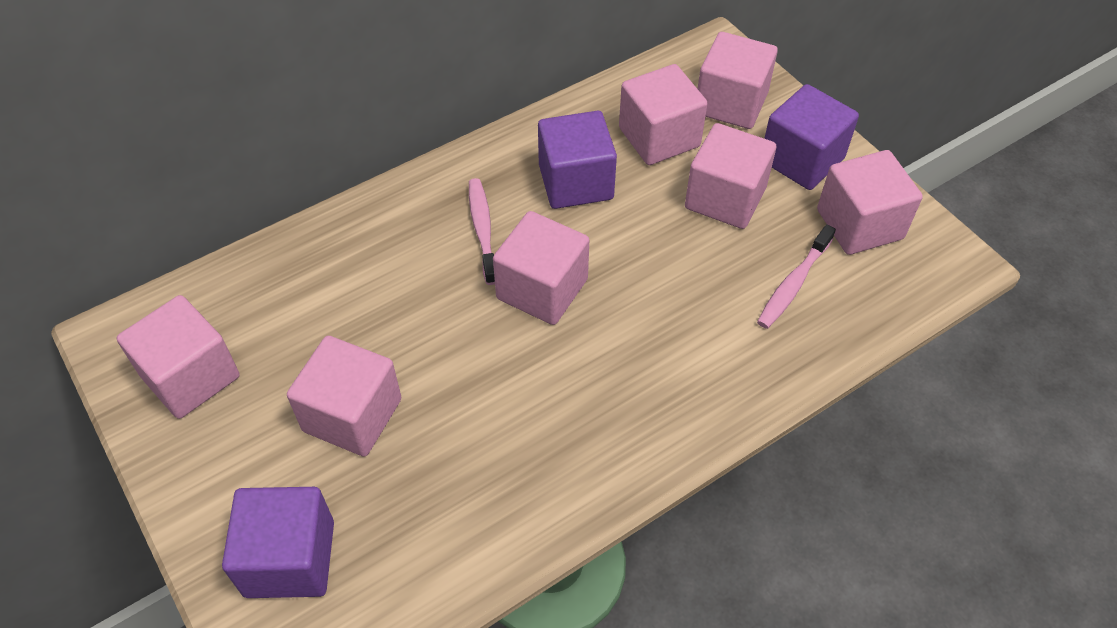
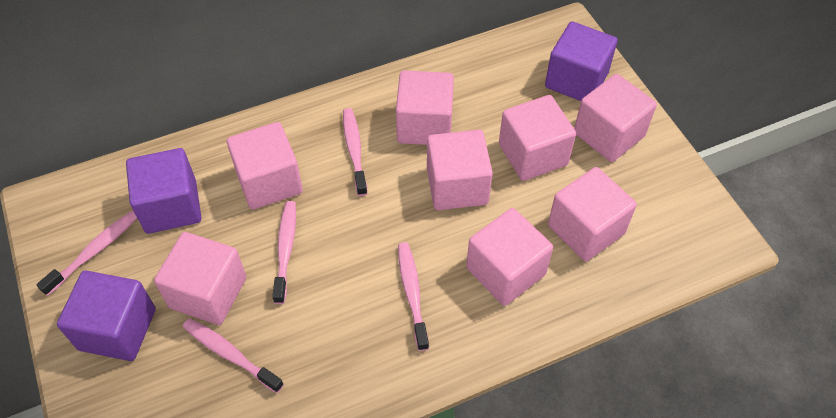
pink cube: [117,295,240,419] [287,336,401,457] [493,211,589,325] [619,64,708,165] [685,123,776,229] [697,32,778,129] [817,150,923,255] = 7 -> [154,232,246,325] [227,122,303,210] [396,70,454,145] [427,130,493,210] [466,208,553,306] [499,95,576,181] [548,167,637,262] [574,74,657,162] = 8
pink toothbrush: [469,178,495,285] [757,224,836,329] = 2 -> [36,211,137,296] [183,318,284,393] [272,201,296,304] [343,108,368,196] [398,242,429,351] = 5

